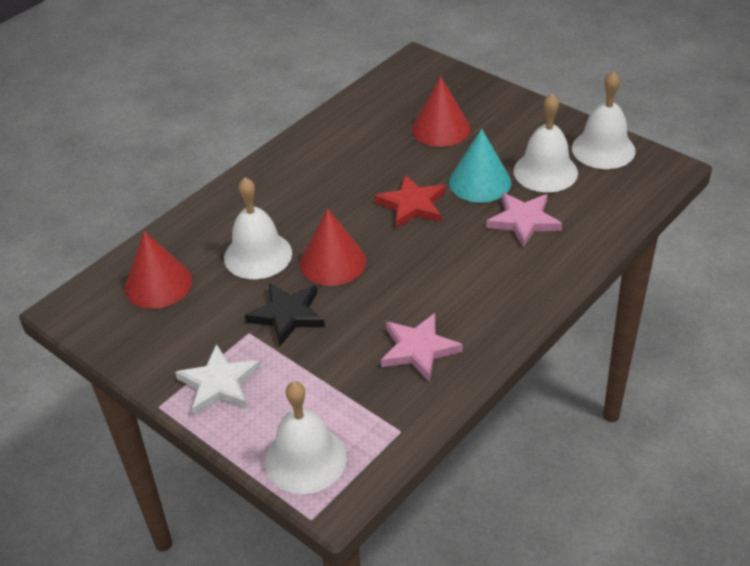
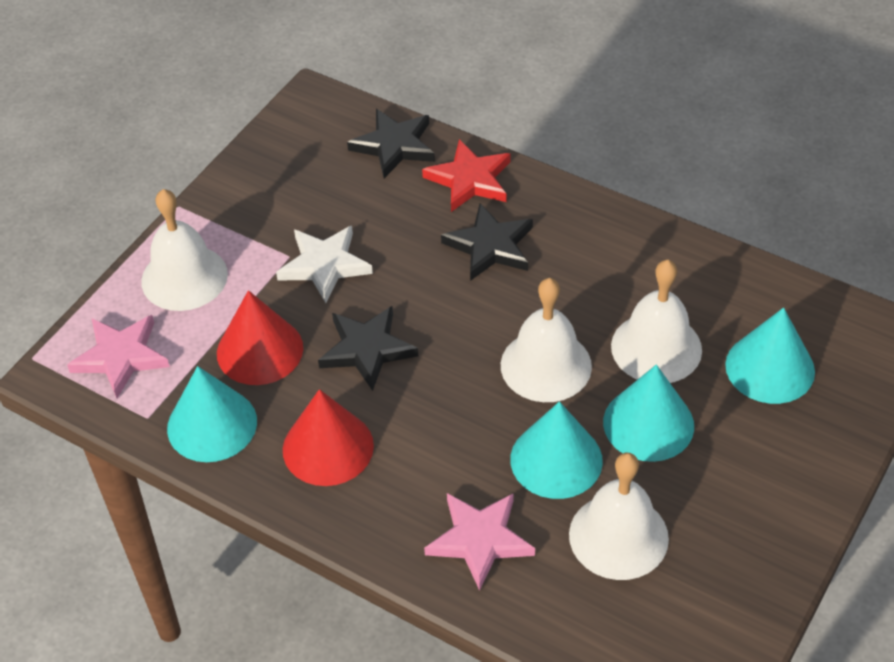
black star: [245,283,325,346] = 1 -> [318,306,418,391] [347,109,435,178] [441,204,533,281] = 3
red cone: [125,231,192,309] [300,208,366,286] [412,76,470,147] = 3 -> [217,290,303,385] [283,389,374,486] = 2
turquoise cone: [449,129,511,203] = 1 -> [167,366,257,462] [510,401,603,499] [603,364,694,462] [725,307,815,404] = 4

